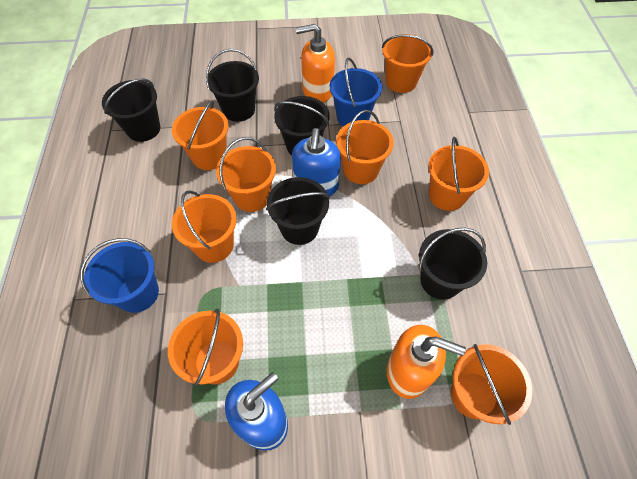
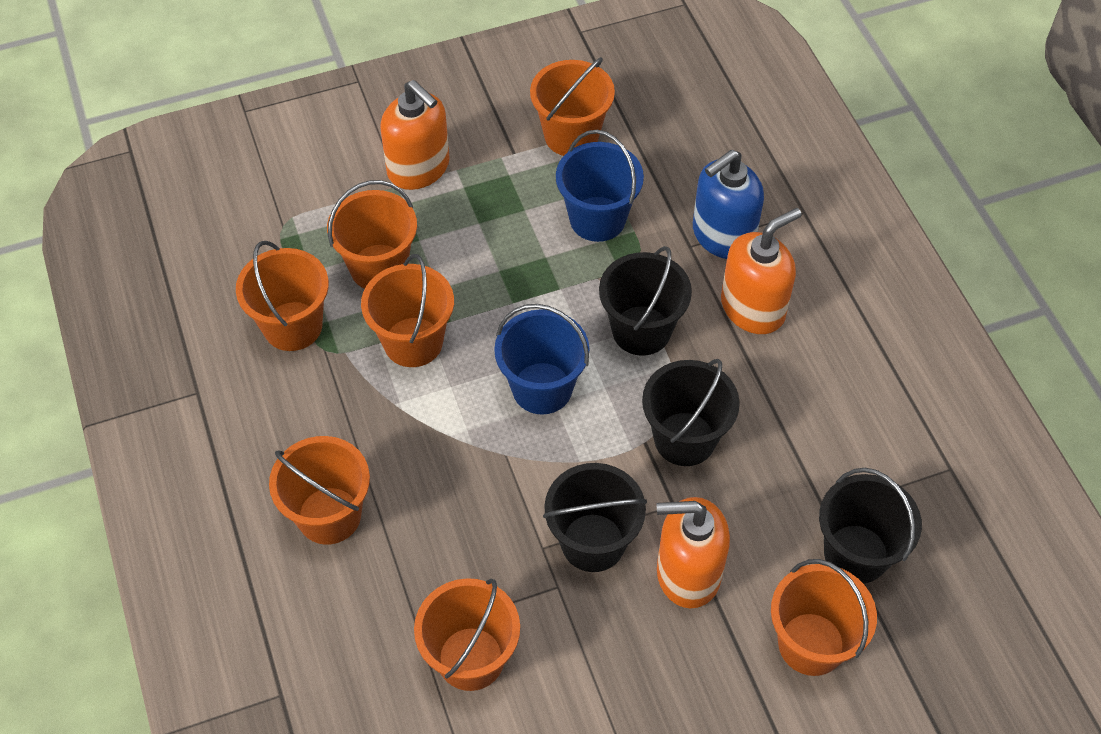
black bucket: [102,79,160,142] [206,49,259,122] [266,177,330,245] [274,96,330,155] [419,228,487,300] = 5 -> [543,463,647,572] [599,246,692,356] [642,359,740,466] [819,468,922,584] = 4
blue soap dispenser: [225,372,288,451] [292,128,341,196] = 2 -> [693,150,764,259] = 1
orange bucket: [168,308,243,386] [172,100,229,170] [172,190,237,263] [216,137,276,212] [336,110,394,184] [382,34,434,93] [428,137,489,211] [451,344,532,425] = 8 -> [236,241,329,351] [269,436,370,545] [327,180,417,289] [361,254,454,367] [414,578,520,691] [530,57,615,156] [771,559,877,676] = 7
orange soap dispenser: [296,24,335,102] [387,325,466,399] = 2 -> [380,80,450,190] [657,497,730,608] [721,208,802,334] = 3

